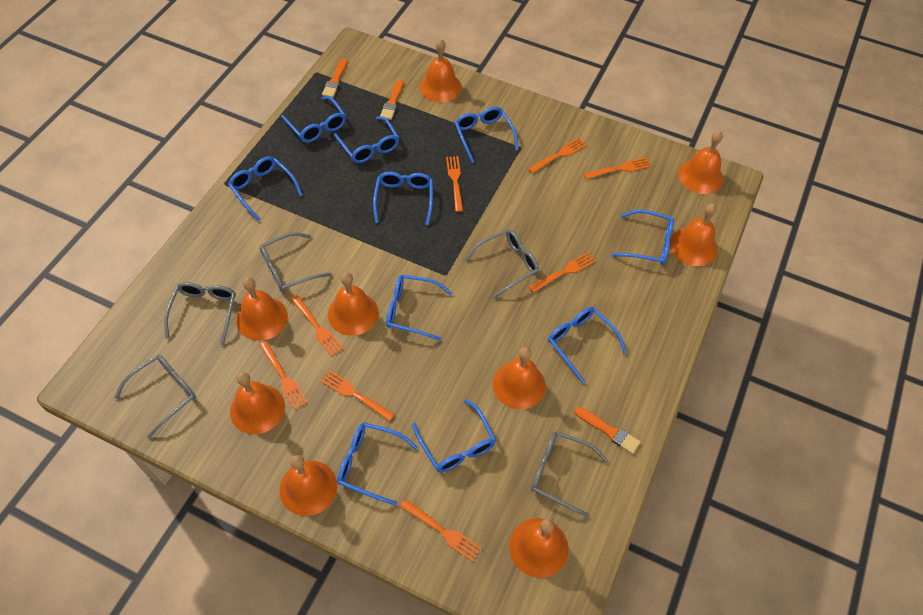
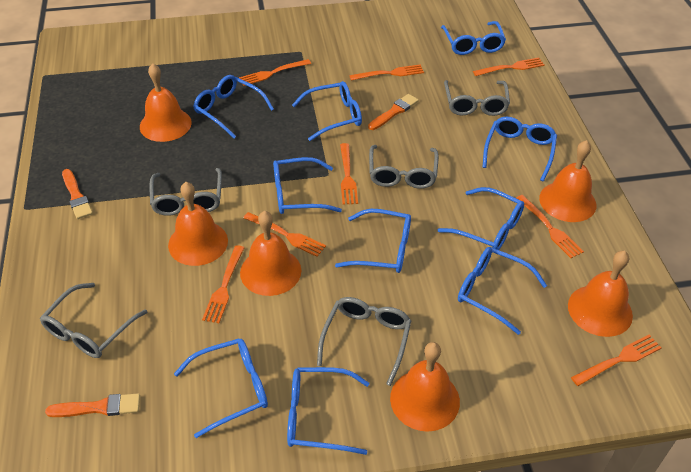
orange bell: [230,372,285,434] [236,277,288,341] [280,455,337,516] [328,272,379,336] [420,39,461,102] [493,347,546,410] [509,518,568,578] [670,203,718,266] [678,131,723,194] = 9 -> [140,63,192,142] [168,182,228,266] [240,211,301,296] [390,342,460,432] [539,140,596,222] [568,251,633,337] = 6

